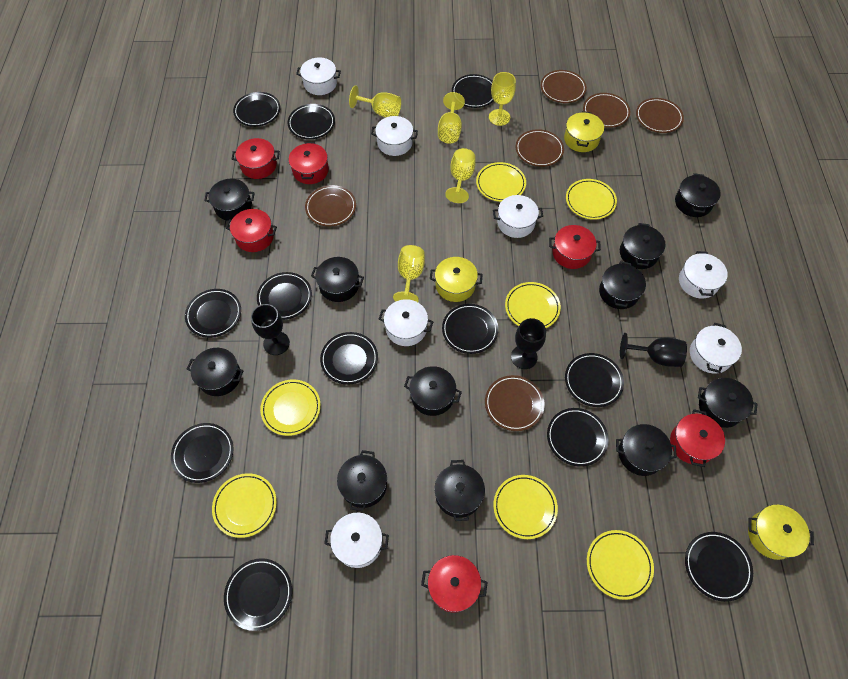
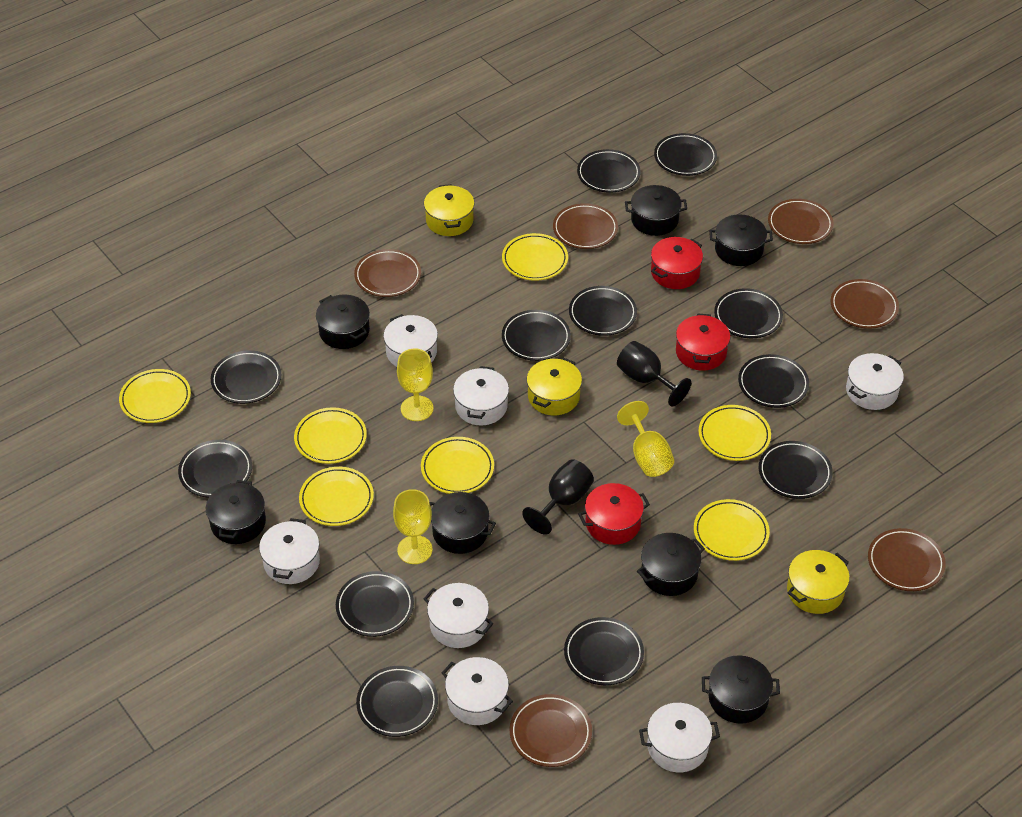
black goblet: [251,304,290,355] [511,318,546,369] [620,333,687,367] = 3 -> [522,459,594,535] [617,341,691,406] = 2
black pot: [187,348,244,396] [204,179,255,221] [311,257,364,302] [337,450,387,511] [404,366,462,416] [435,460,485,521] [599,261,646,309] [616,424,677,476] [620,223,666,269] [675,173,721,217] [698,378,758,428] = 11 -> [206,480,266,544] [316,295,370,349] [430,492,496,554] [625,185,687,236] [637,533,705,596] [702,655,780,724] [709,214,773,266] = 7
red pot: [226,209,277,252] [232,138,280,179] [289,142,329,184] [421,555,487,613] [549,225,601,269] [670,409,725,467] = 6 -> [578,483,650,545] [651,237,703,289] [676,313,730,371] = 3
yellow goblet: [349,85,401,117] [393,245,425,302] [438,92,465,144] [445,148,476,203] [489,72,516,126] = 5 -> [393,489,432,564] [397,349,434,421] [617,401,674,477] = 3

